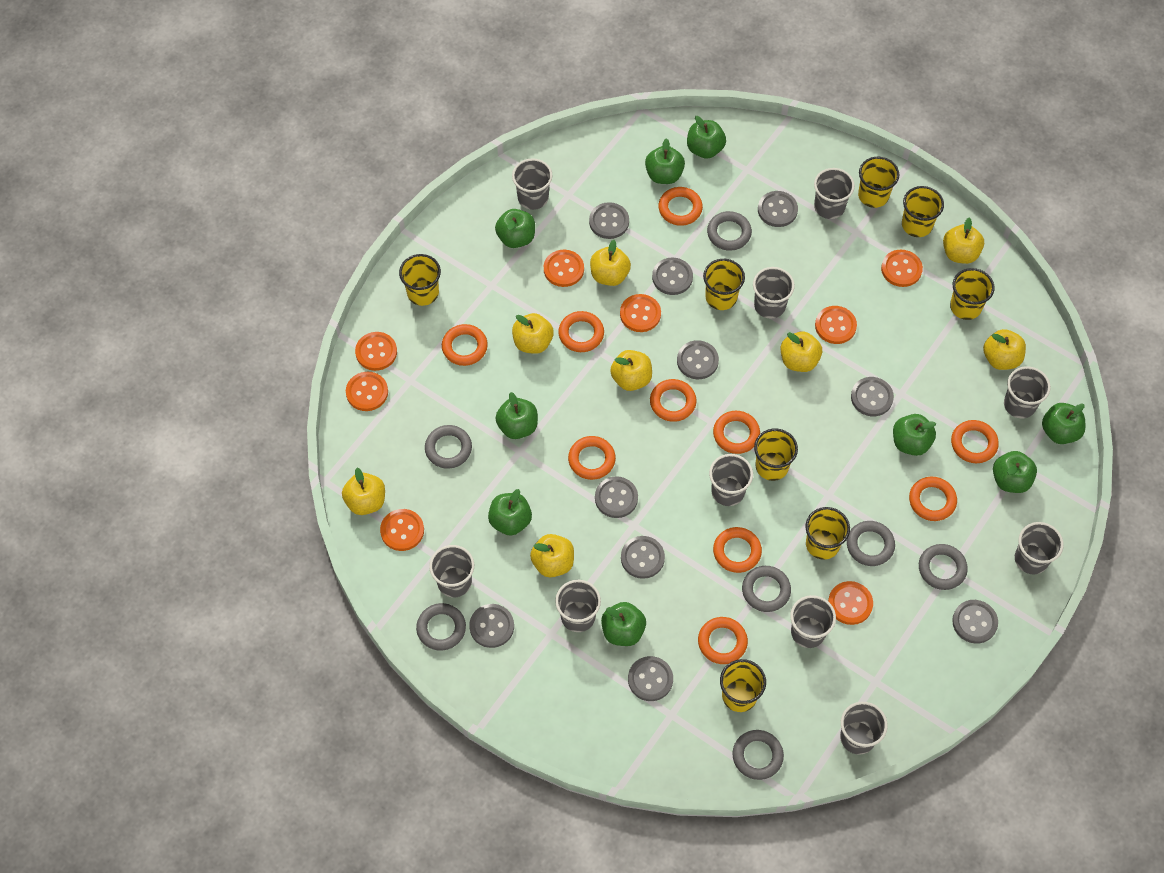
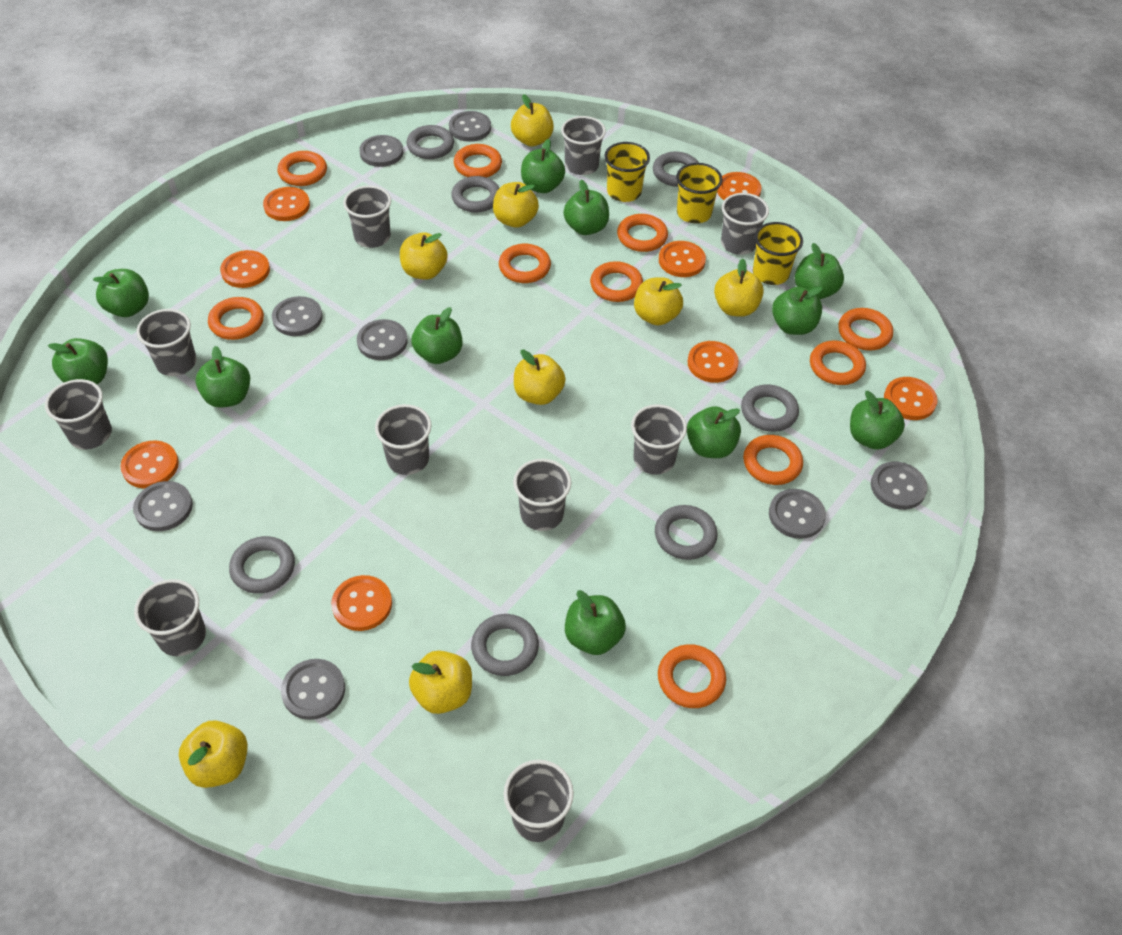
green apple: [488,489,532,536] [495,209,535,248] [495,392,538,439] [601,602,646,646] [645,138,685,184] [687,116,726,159] [893,414,936,456] [993,451,1037,493] [1042,403,1085,444] = 9 -> [48,338,108,384] [93,269,149,317] [196,346,250,408] [411,307,462,364] [521,139,565,193] [563,180,609,235] [565,590,626,655] [687,406,741,458] [772,286,823,335] [795,243,844,299] [850,391,905,450] = 11
grey button: [469,604,514,648] [589,202,629,239] [595,476,638,518] [621,536,665,579] [628,656,673,701] [652,257,693,295] [677,340,719,379] [758,191,798,227] [851,377,894,416] [952,600,998,644] = 10 -> [133,481,193,531] [272,296,323,336] [281,659,345,720] [357,319,408,360] [359,135,403,167] [449,111,491,142] [769,489,826,539] [871,461,928,510] = 8
yellow cup: [399,254,441,306] [703,259,745,310] [720,659,766,712] [754,428,798,481] [805,507,850,560] [858,157,899,208] [902,186,944,237] [950,268,994,320] = 8 -> [604,142,650,202] [676,163,723,224] [753,222,803,285] = 3

